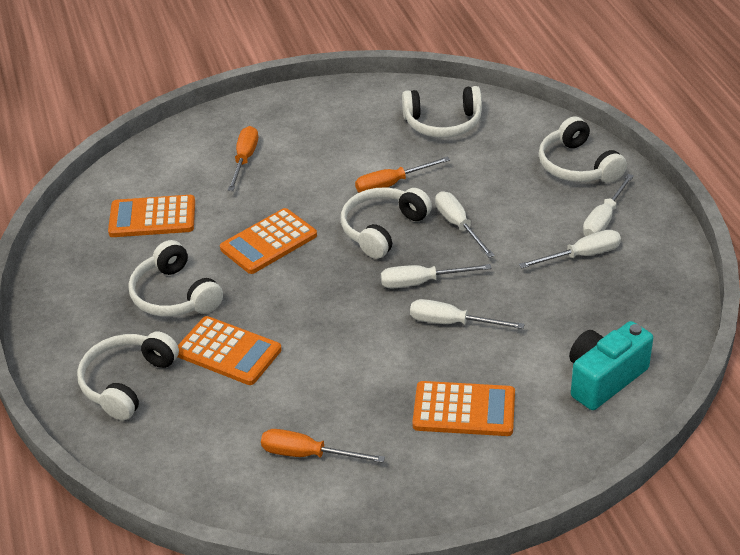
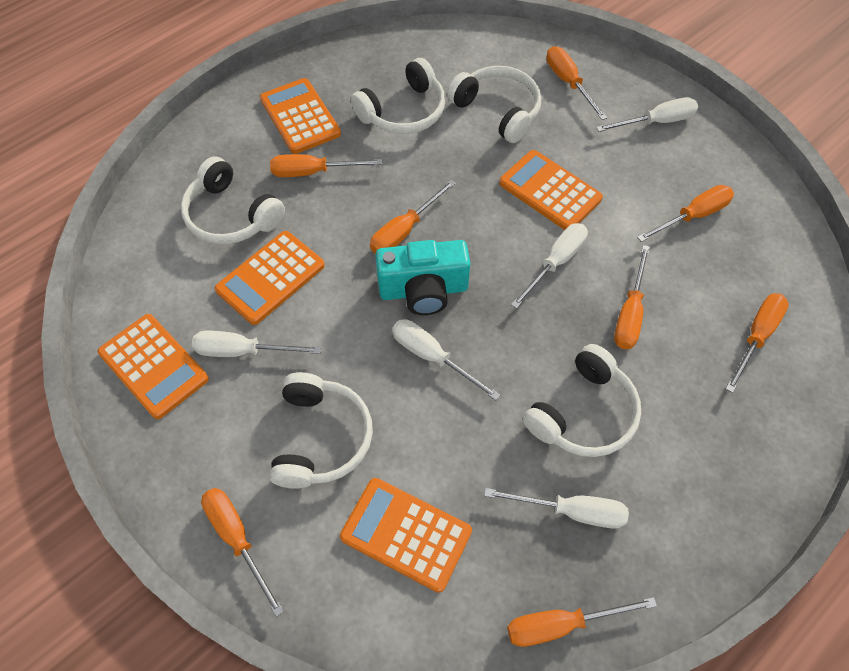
orange calculator: [108,195,195,237] [178,316,282,385] [220,208,317,274] [412,381,515,436] = 4 -> [98,314,209,419] [215,231,325,325] [260,78,341,154] [340,478,472,593] [499,150,603,230] = 5
orange screwdriver: [228,126,258,191] [261,429,385,463] [355,157,450,193] = 3 -> [201,488,284,617] [270,154,383,177] [370,180,456,254] [507,597,657,647] [546,46,607,120] [614,245,650,349] [637,185,734,242] [726,293,789,393] = 8

